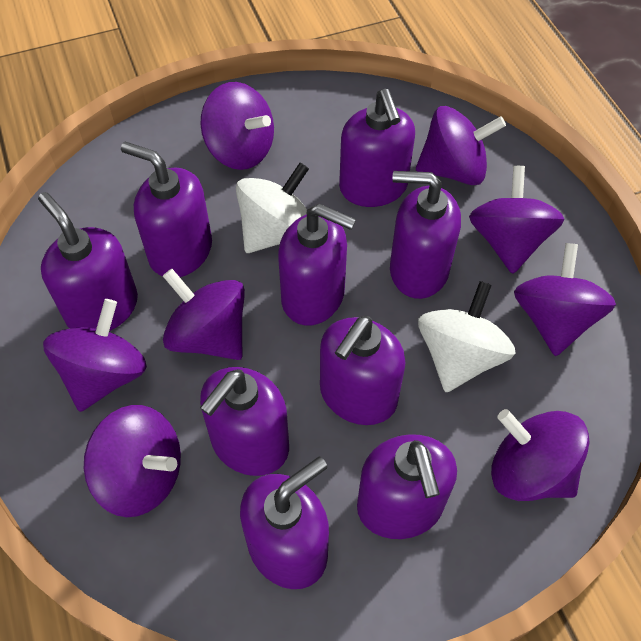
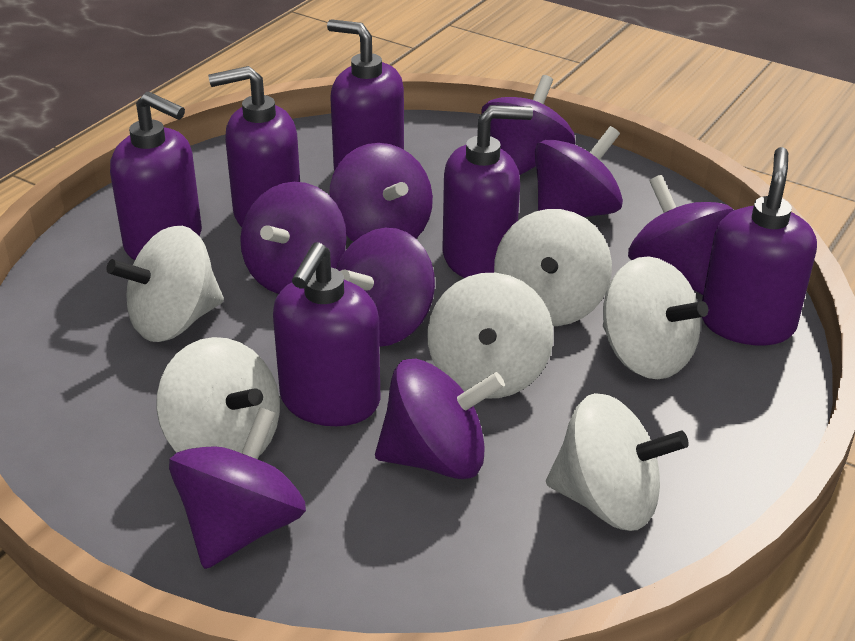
purple soap dispenser: [38,192,138,331] [121,142,212,277] [200,367,289,476] [240,457,329,589] [278,204,356,326] [320,315,406,425] [339,89,415,207] [357,434,457,539] [390,171,461,299] = 9 -> [110,91,202,260] [208,66,300,227] [273,242,381,426] [327,20,404,171] [442,105,533,278] [702,147,817,345] = 6
white spinning top: [236,163,309,253] [418,281,516,392] = 2 -> [107,226,224,342] [156,337,280,456] [427,273,553,398] [494,209,612,326] [546,393,689,531] [603,256,708,379] = 6

